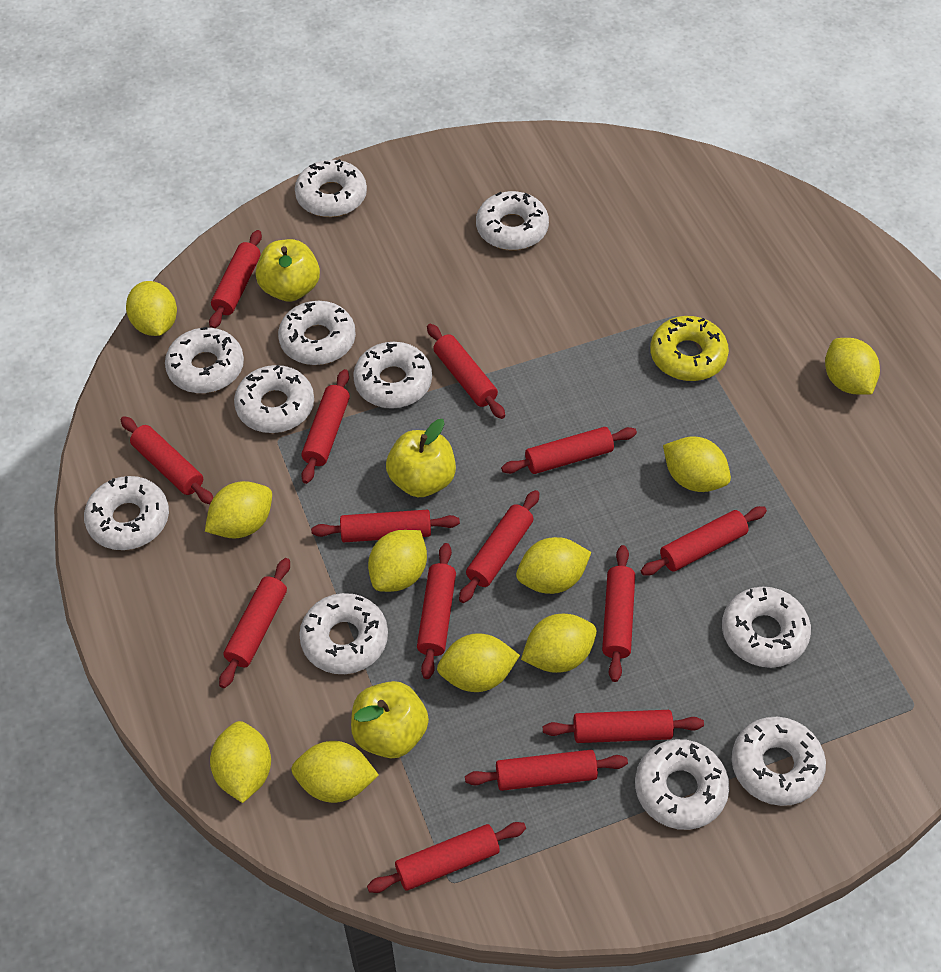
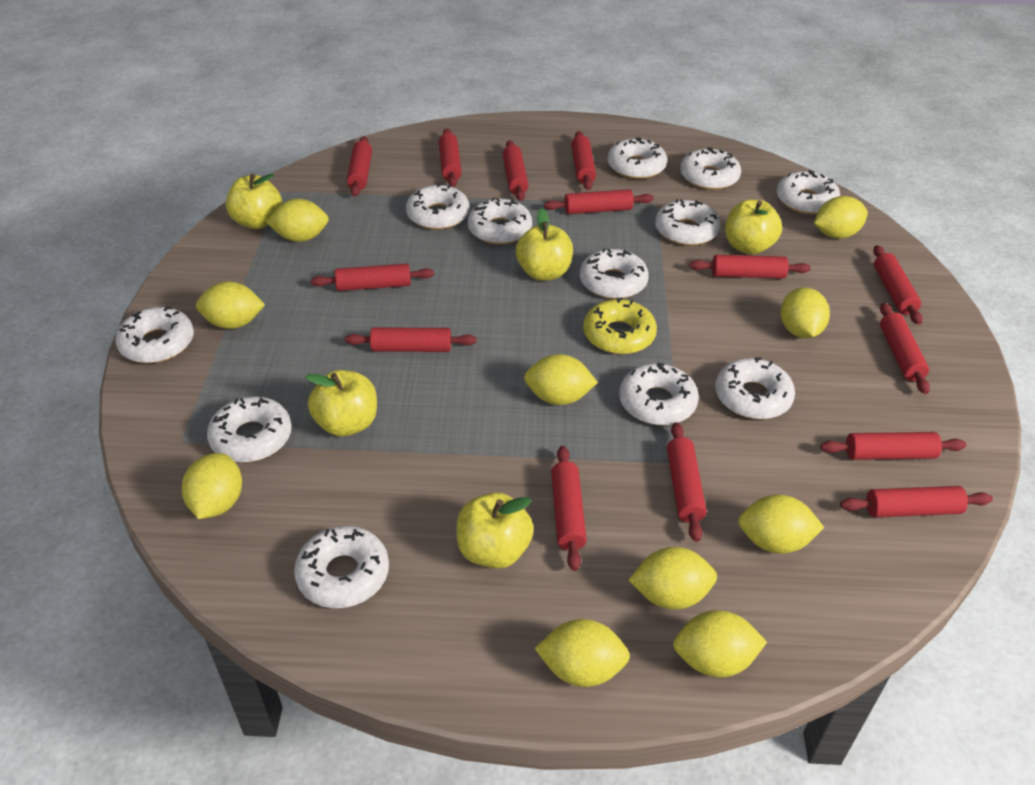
white donut: [84,476,169,550] [165,327,244,393] [234,365,314,433] [278,301,356,365] [295,159,367,217] [299,593,388,674] [353,342,432,408] [476,191,549,250] [635,739,730,830] [722,587,811,668] [732,717,826,806] = 11 -> [115,306,194,363] [207,396,292,463] [294,526,389,608] [406,183,470,230] [468,197,532,245] [580,248,649,299] [607,137,667,179] [619,363,699,425] [655,199,721,246] [680,147,741,190] [715,357,795,419] [776,170,840,215] = 12
yellow apple: [256,239,320,302] [351,681,429,758] [386,419,456,497] = 3 -> [226,174,282,229] [305,370,377,437] [457,492,534,569] [516,208,573,281] [725,200,782,255] = 5

